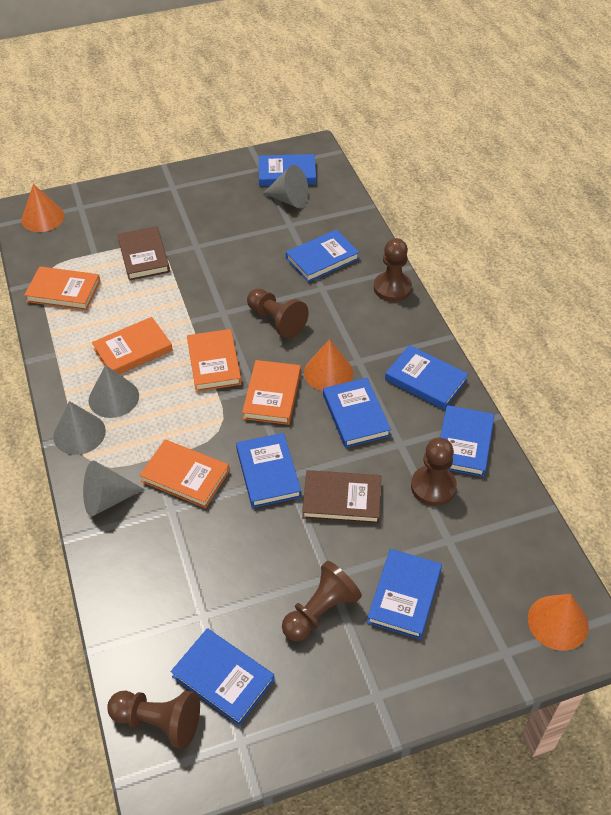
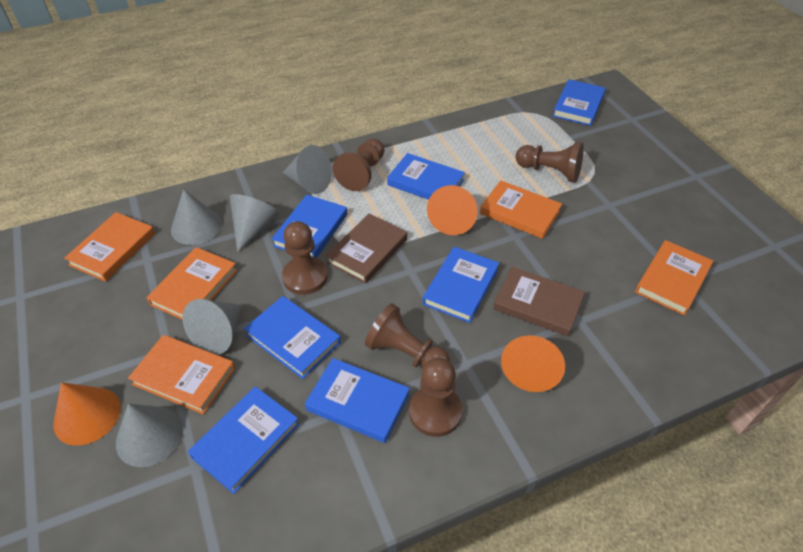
blue book: [171,628,275,726] [236,433,301,508] [259,154,316,186] [286,230,360,282] [323,378,391,448] [367,549,442,639] [385,345,468,410] [440,405,494,477] = 8 -> [188,386,300,494] [244,296,341,379] [271,195,347,258] [305,358,410,443] [387,153,465,200] [422,247,499,323] [553,79,606,126] = 7
grey cone: [53,401,106,455] [83,461,144,517] [89,365,139,418] [263,165,309,208] = 4 -> [116,404,183,467] [171,189,222,245] [182,299,243,355] [230,194,279,252] [283,145,332,194] = 5

